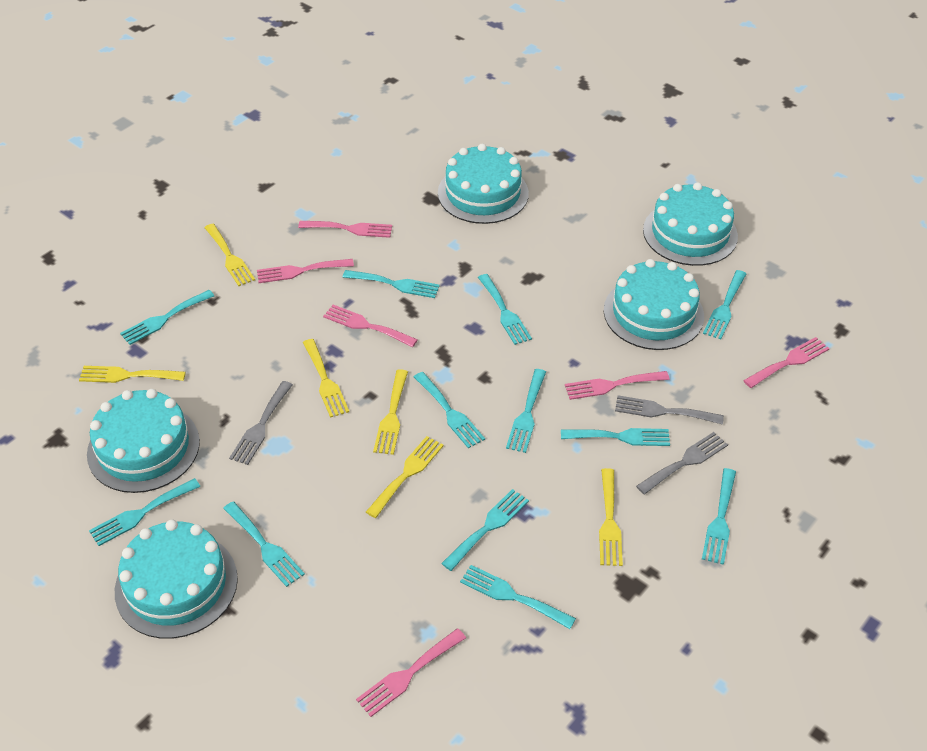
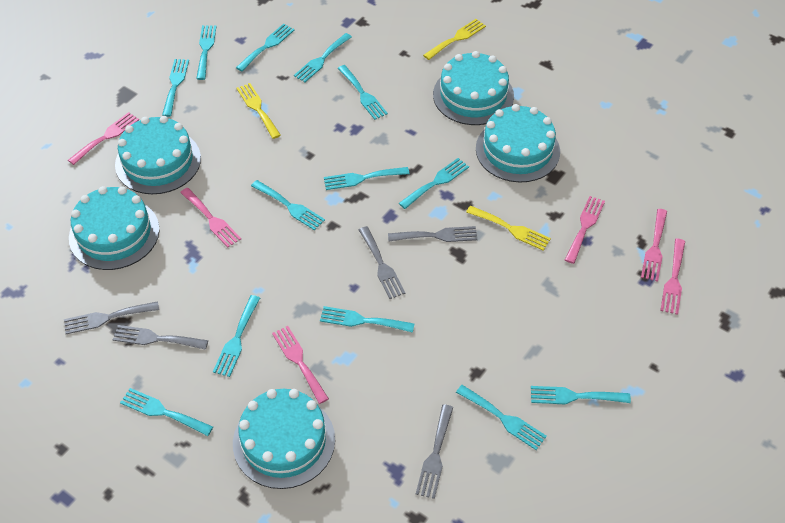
grey fork: [229,381,293,465] [615,395,724,425] [636,432,728,495] = 3 -> [64,301,159,334] [113,325,208,350] [359,226,405,299] [388,226,477,242] [416,404,453,499] = 5
turquoise fork: [89,478,201,546] [120,290,214,345] [223,501,305,587] [342,270,440,298] [414,372,485,448] [441,489,529,571] [460,565,576,629] [478,274,532,345] [506,369,546,453] [561,428,670,446] [702,468,736,565] [703,270,746,339] = 12 -> [120,388,213,436] [162,59,189,117] [196,25,217,80] [213,295,260,377] [236,24,294,71] [251,180,325,230] [294,33,352,82] [320,306,414,333] [324,167,409,190] [338,65,388,120] [399,158,469,209] [456,385,547,450] [531,386,631,404] = 13
yellow fork: [79,366,186,383] [204,224,255,286] [303,339,349,418] [366,436,444,518] [373,369,408,455] [599,468,623,566] = 6 -> [236,83,281,139] [423,19,486,60] [466,206,551,251] = 3

